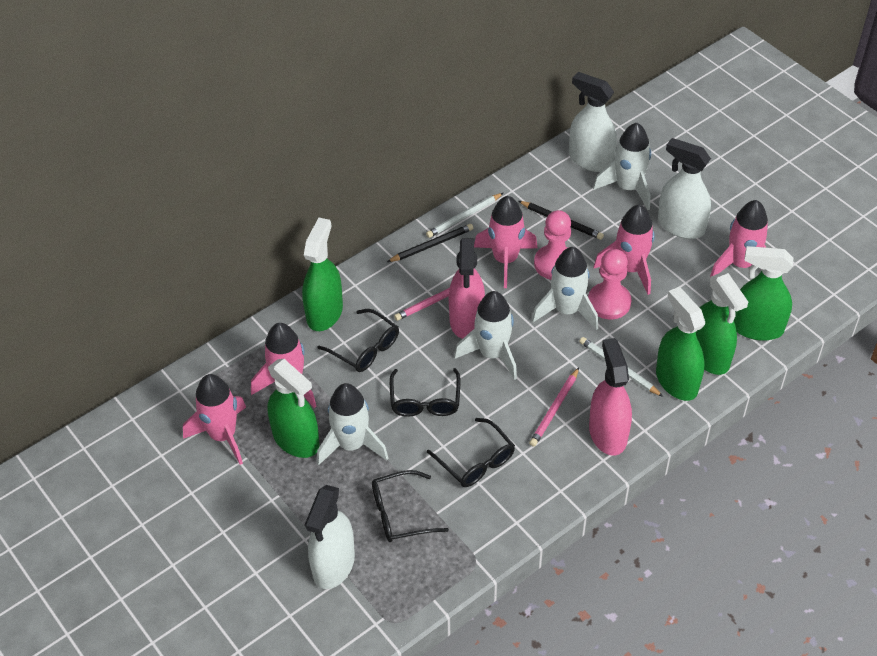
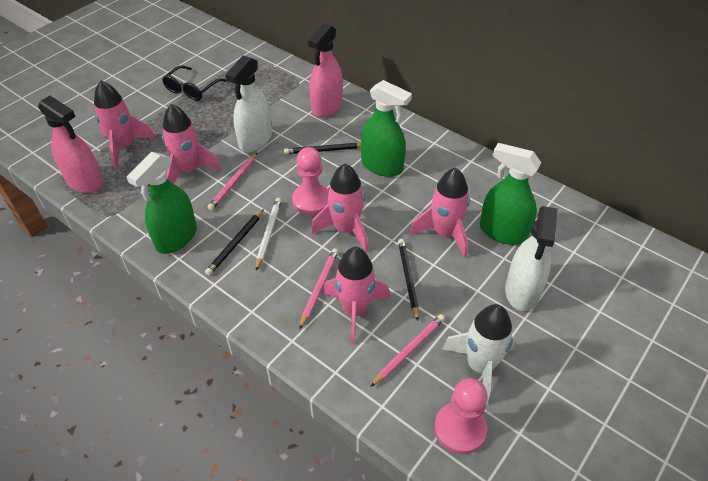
black glasses: [318,309,399,372] [372,470,449,542] [390,368,460,417] [427,418,515,487] = 4 -> [162,65,226,101] = 1
black pencil: [387,224,473,262] [519,201,604,240] = 2 -> [205,209,264,276] [284,143,361,154] [398,239,419,321] = 3
green spray bottle: [267,359,320,458] [302,218,343,331] [656,287,705,401] [696,273,748,375] [734,246,794,341] = 5 -> [126,152,197,254] [361,80,412,177] [480,143,541,245] = 3
pink pencil: [394,276,481,321] [529,368,579,447] = 2 -> [208,153,257,210] [300,249,338,329] [370,314,445,387] = 3
white pencil: [426,193,503,238] [579,337,663,397] = 2 -> [256,198,282,271] = 1
white rocket: [317,383,388,465] [454,291,517,380] [532,247,598,330] [593,123,651,210] = 4 -> [442,304,516,405] = 1
white spray bottle: [305,485,355,589] [569,72,617,172] [658,138,711,239] = 3 -> [225,55,272,152] [505,206,558,311] = 2

